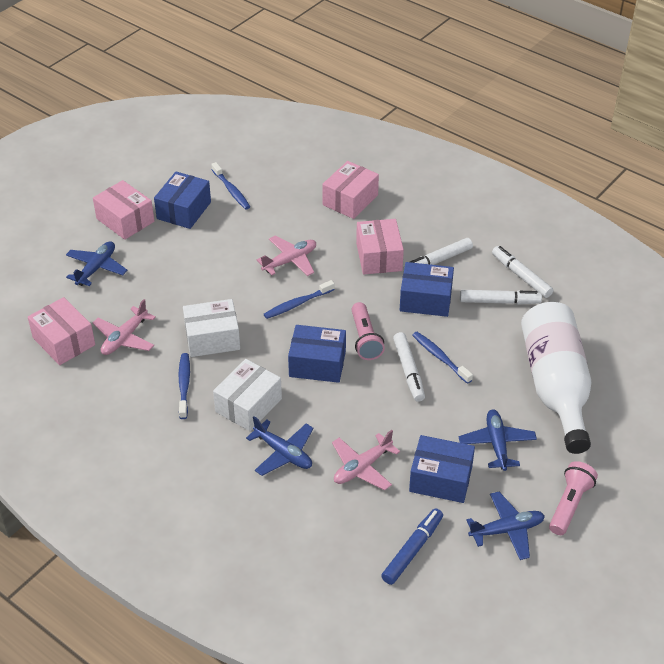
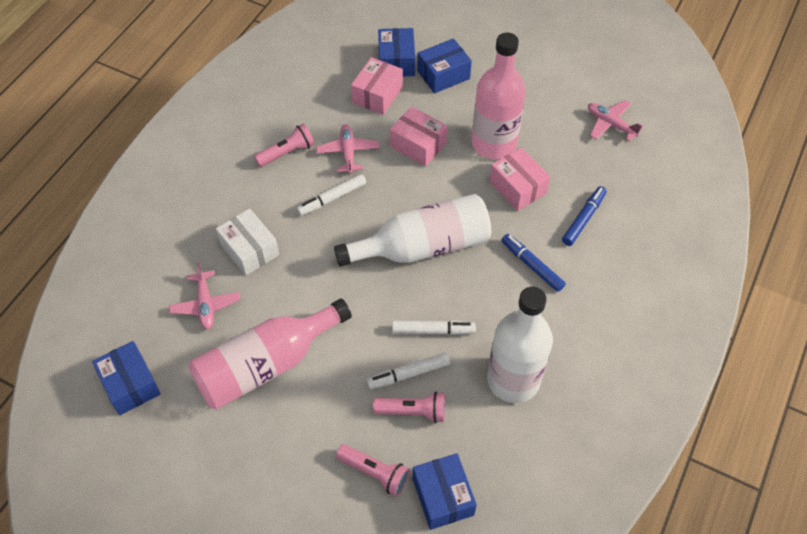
blue marker: [381,508,443,585] = 1 -> [501,234,566,292] [562,186,607,246] = 2
blue plane: [66,241,127,286] [246,416,314,476] [459,409,537,471] [466,492,545,560] = 4 -> none = 0
blue toothbrush: [179,353,190,419] [211,162,250,210] [264,280,335,319] [412,332,473,384] = 4 -> none = 0
pink bottle: none = 0 -> [188,298,352,410] [472,33,526,159] = 2
pink box: [28,297,95,365] [93,180,154,240] [322,161,379,219] [356,219,404,274] = 4 -> [351,57,403,115] [390,106,448,167] [489,147,550,211] = 3
pink flashlight: [351,302,385,360] [549,461,598,535] = 2 -> [254,123,315,167] [336,444,410,496] [373,392,445,423] = 3
white bottle: [521,302,592,454] = 1 -> [334,194,491,267] [487,287,553,403] = 2
white box: [183,299,240,357] [213,359,282,431] = 2 -> [216,208,279,276] = 1
white marker: [393,332,425,402] [403,238,473,270] [460,290,542,305] [492,246,553,298] = 4 -> [296,174,366,216] [366,352,450,389] [392,320,476,335] = 3

